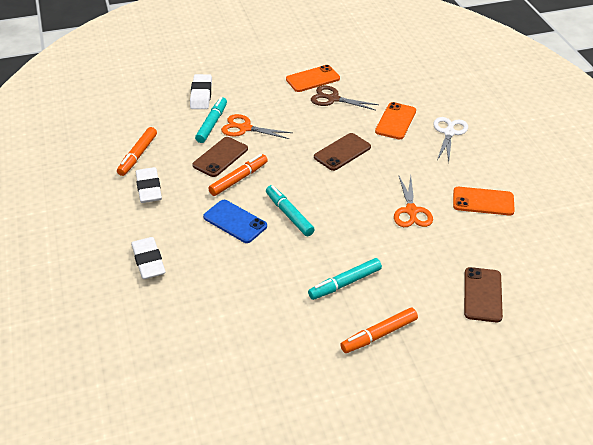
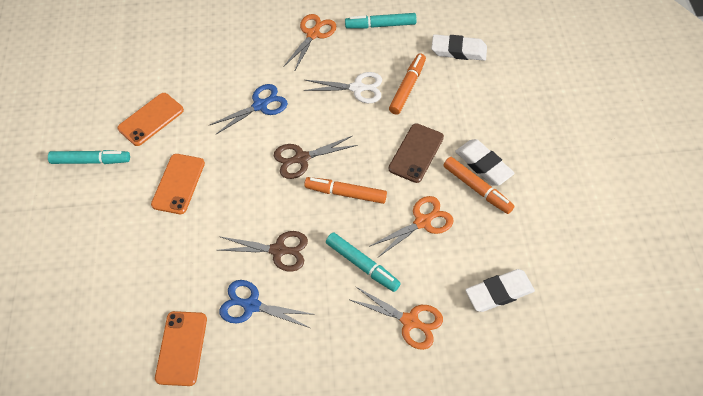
blue phone: [203,200,267,243] = 1 -> none = 0
blue scissors: none = 0 -> [210,84,288,135] [219,280,315,328] = 2
brown phone: [192,137,248,177] [314,133,371,171] [464,267,503,322] = 3 -> [389,123,444,183] = 1
brown scissors: [311,86,379,110] = 1 -> [219,231,308,272] [274,136,358,179] = 2
orange scissors: [221,114,293,139] [394,176,433,227] = 2 -> [283,14,336,70] [350,287,443,350] [369,196,454,258] = 3

